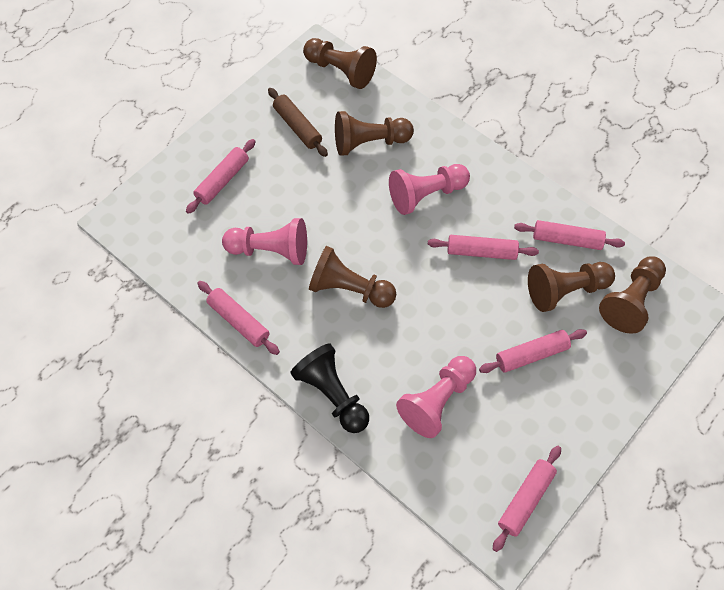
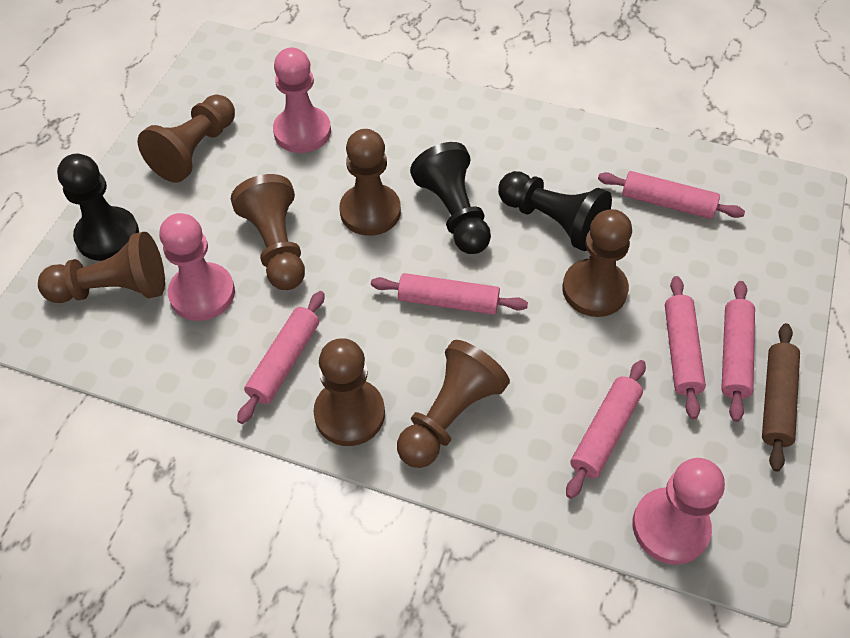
black pawn: [290,343,369,433] = 1 -> [57,154,139,261] [410,142,491,254] [498,171,612,251] = 3
brown pawn: [303,38,377,89] [309,246,396,308] [335,111,414,156] [528,262,615,312] [599,256,666,334] = 5 -> [38,232,165,303] [138,94,235,182] [231,174,305,290] [314,338,385,446] [339,129,401,236] [397,340,510,468] [562,209,632,317] = 7

